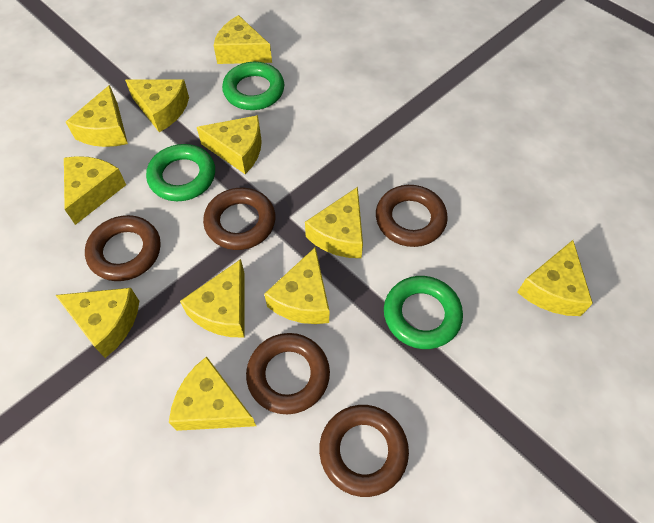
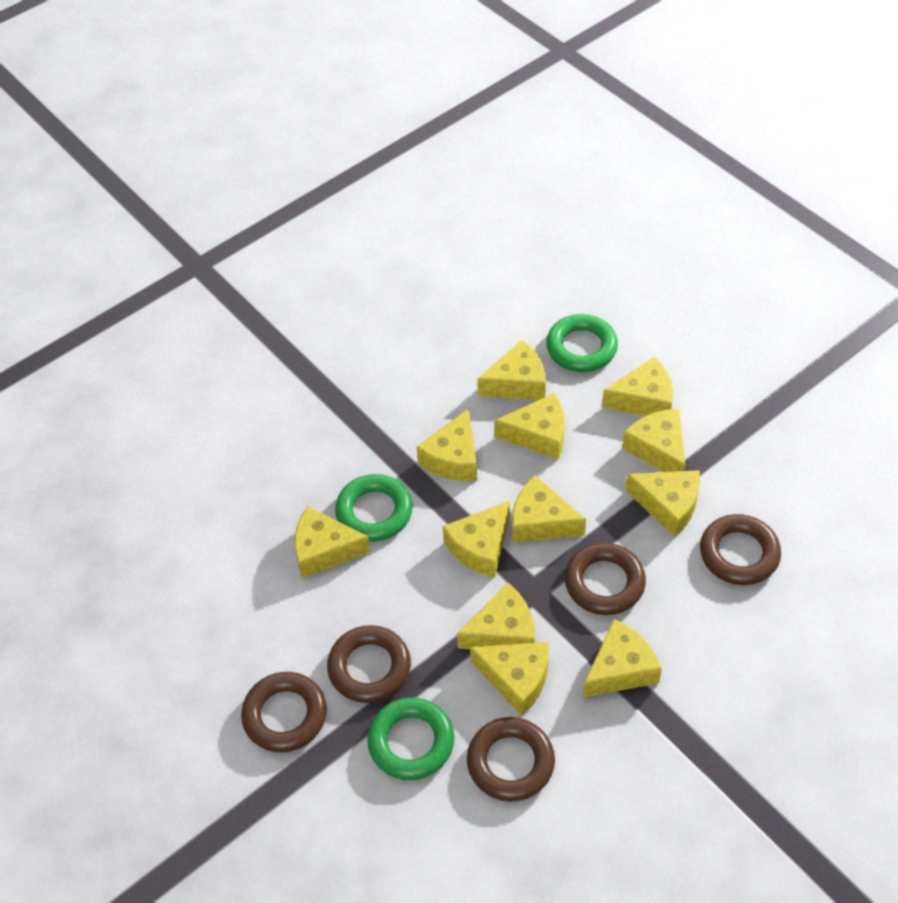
yellow cheese: [55,288,139,358] [64,156,126,225] [66,85,128,147] [125,79,189,132] [169,356,256,431] [180,259,245,337] [197,115,262,174] [213,15,272,64] [264,247,329,324] [305,187,363,258] [517,240,593,316] = 11 -> [295,506,371,578] [417,408,477,481] [443,501,510,578] [457,583,535,649] [470,642,549,716] [477,340,546,400] [495,393,565,460] [512,475,586,543] [583,619,662,697] [602,357,673,416] [622,409,685,472] [625,470,700,537] = 12

